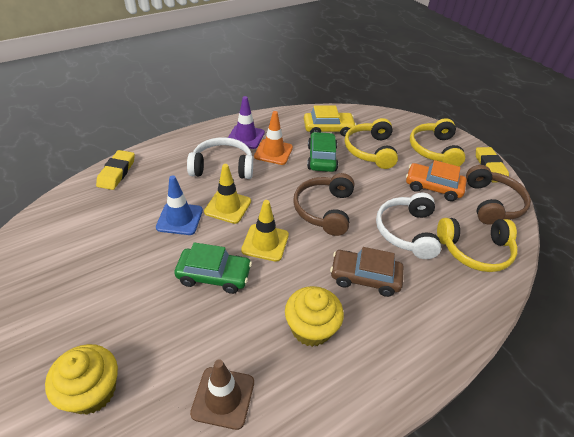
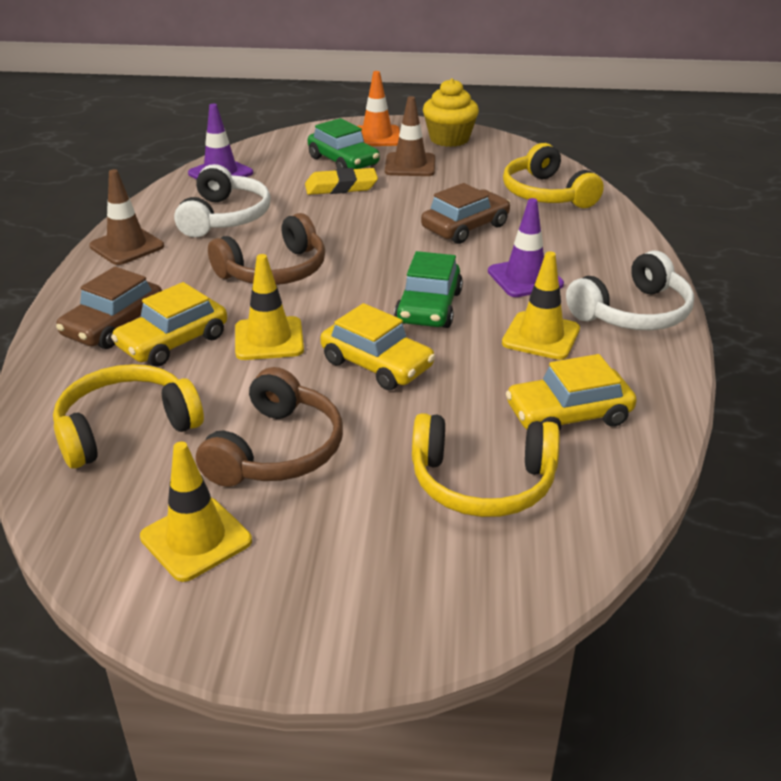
blue traffic cone: [156,175,203,235] = 1 -> none = 0
brown car: [330,247,404,297] = 1 -> [56,267,162,349] [421,183,510,244] = 2
brown traffic cone: [190,359,254,430] = 1 -> [89,169,164,265] [385,96,435,176] = 2
orange car: [406,160,467,201] = 1 -> none = 0
purple traffic cone: [228,96,265,149] = 1 -> [188,104,253,179] [488,198,564,297] = 2
yellow car: [304,105,356,136] = 1 -> [111,282,227,367] [320,303,435,390] [506,354,637,432] = 3
yellow cupcake: [45,344,118,415] [285,286,344,347] = 2 -> [423,78,479,147] = 1
yellow eraser: [96,150,135,190] [476,147,509,183] = 2 -> [305,168,378,195] = 1
yellow traffic cone: [204,164,251,224] [241,200,289,262] = 2 -> [140,442,252,582] [235,254,304,360] [502,251,580,360] = 3

